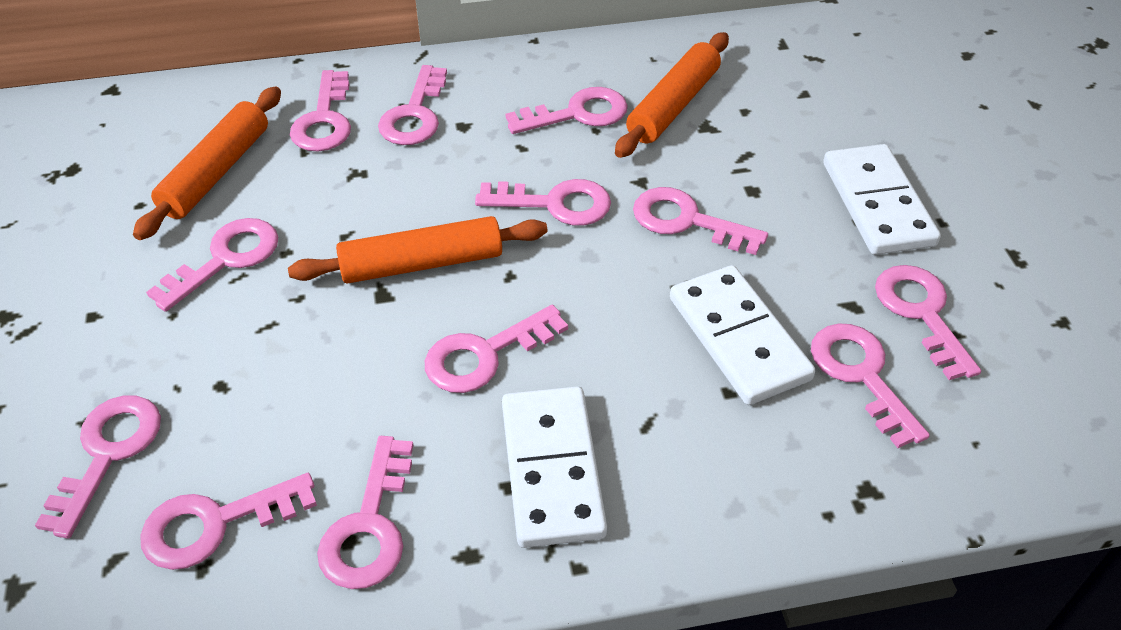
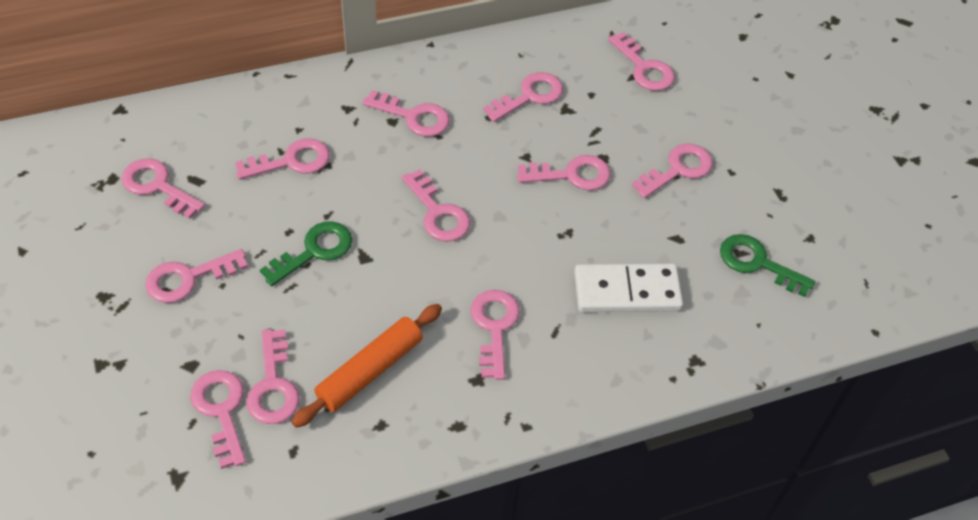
green key: none = 0 -> [260,221,352,286] [720,234,816,297] = 2
orange rolling pin: [133,87,281,240] [288,216,548,284] [615,32,729,158] = 3 -> [292,304,442,428] = 1
white domino: [502,387,607,548] [670,265,816,405] [823,144,941,255] = 3 -> [574,264,683,312] = 1

